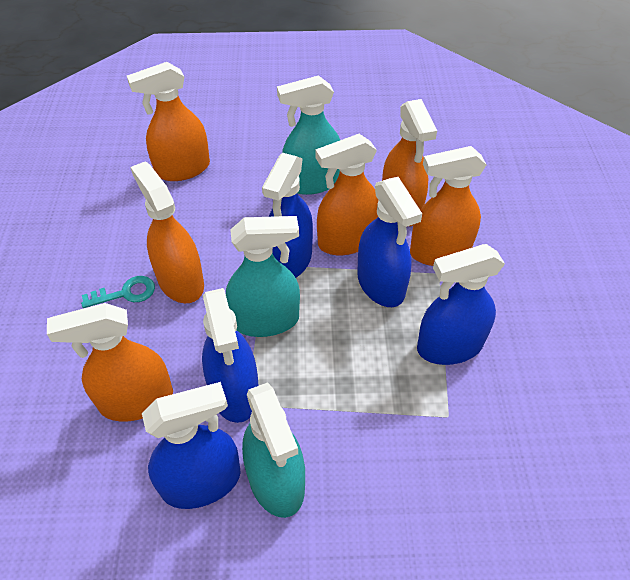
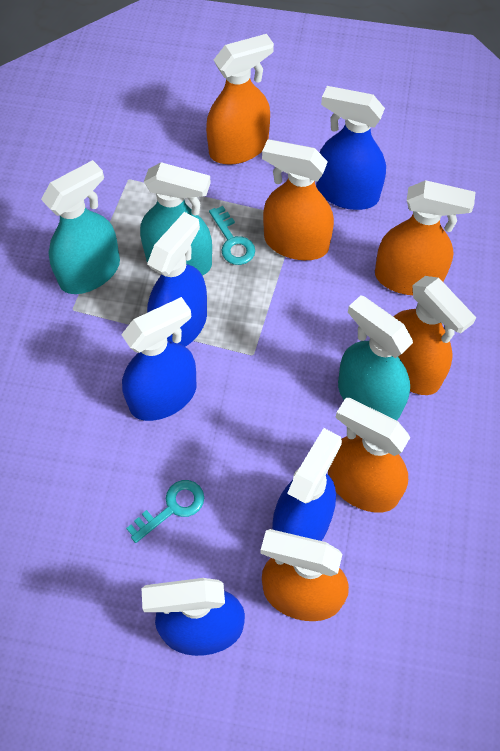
turquoise key: [81,276,155,308] = 1 -> [126,480,204,543] [209,206,255,265] = 2

